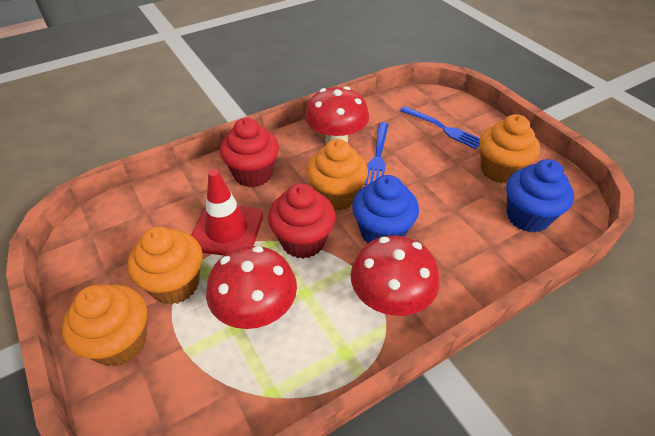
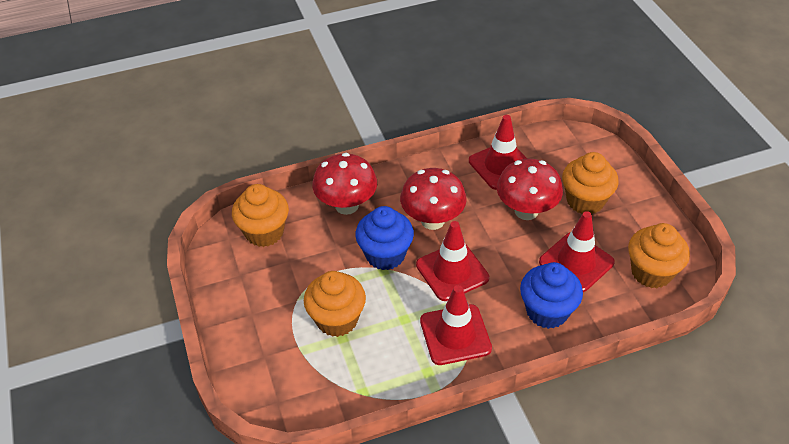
blue fork: [365,122,389,185] [400,106,480,149] = 2 -> none = 0
red cupcake: [220,118,279,187] [268,183,336,259] = 2 -> none = 0
red traffic cone: [191,169,263,256] = 1 -> [416,221,489,301] [420,285,492,365] [469,115,527,190] [539,211,615,292] = 4

